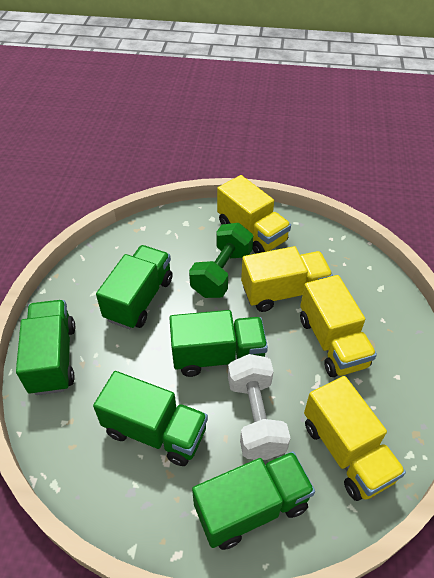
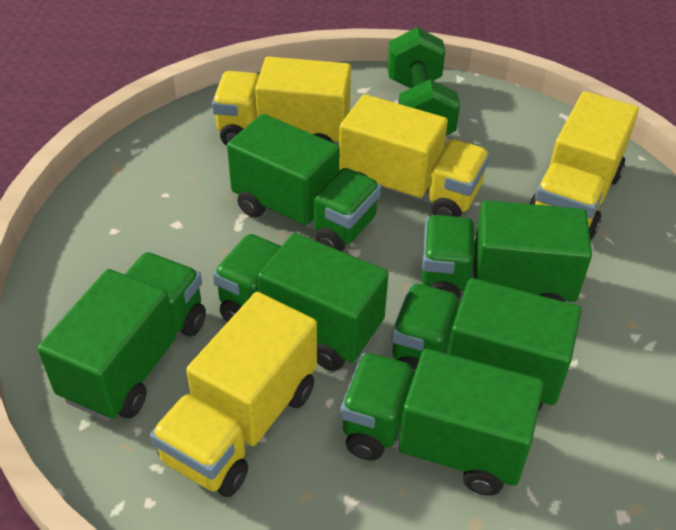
green truck: [16,300,75,395] [93,371,208,466] [96,245,173,329] [169,310,268,377] [192,451,315,550] = 5 -> [37,252,206,421] [213,233,389,371] [227,114,381,251] [340,349,544,496] [391,278,582,412] [422,200,592,302] = 6
white dumbbell: [228,354,290,460] = 1 -> none = 0

